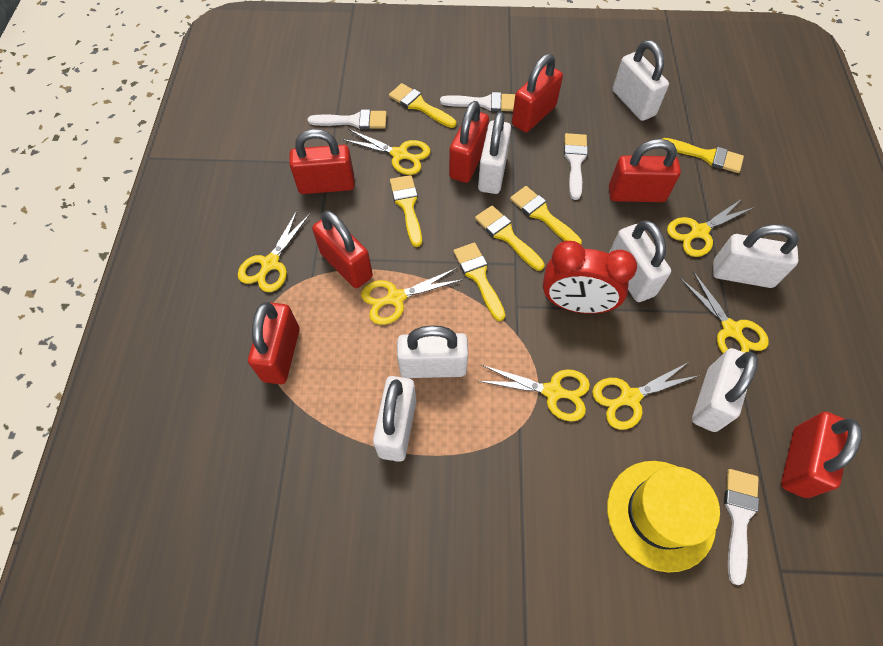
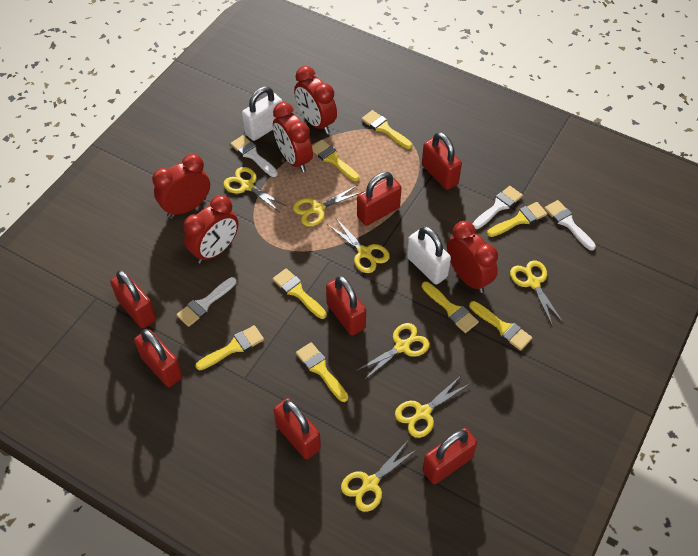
red clock: [543,241,637,314] = 1 -> [152,154,210,217] [183,195,238,264] [273,102,313,172] [294,66,337,134] [447,221,498,293] = 5
white padlock: [373,376,416,462] [397,325,468,378] [478,111,511,194] [609,220,671,302] [613,40,669,121] [692,348,758,432] [713,224,799,288] = 7 -> [242,87,283,141] [407,226,451,284] = 2
yellow brush: [389,83,456,128] [390,175,422,247] [453,242,505,321] [475,206,545,271] [510,186,582,245] [663,138,744,173] = 6 -> [195,325,264,370] [273,268,327,319] [296,342,348,402] [312,140,360,181] [361,110,412,149] [422,281,479,333] [469,301,532,351] [487,202,547,237] = 8
yellow hat: [607,461,720,573] = 1 -> none = 0

